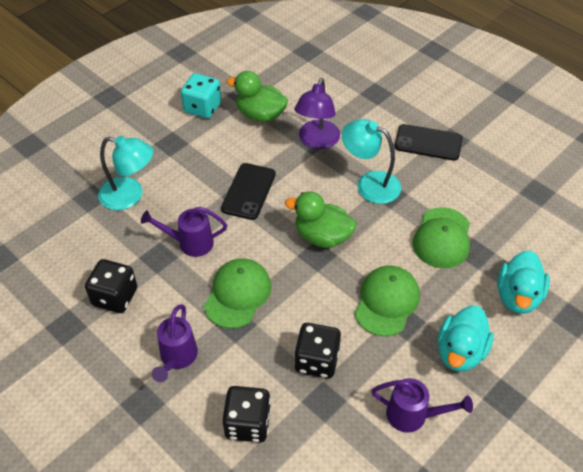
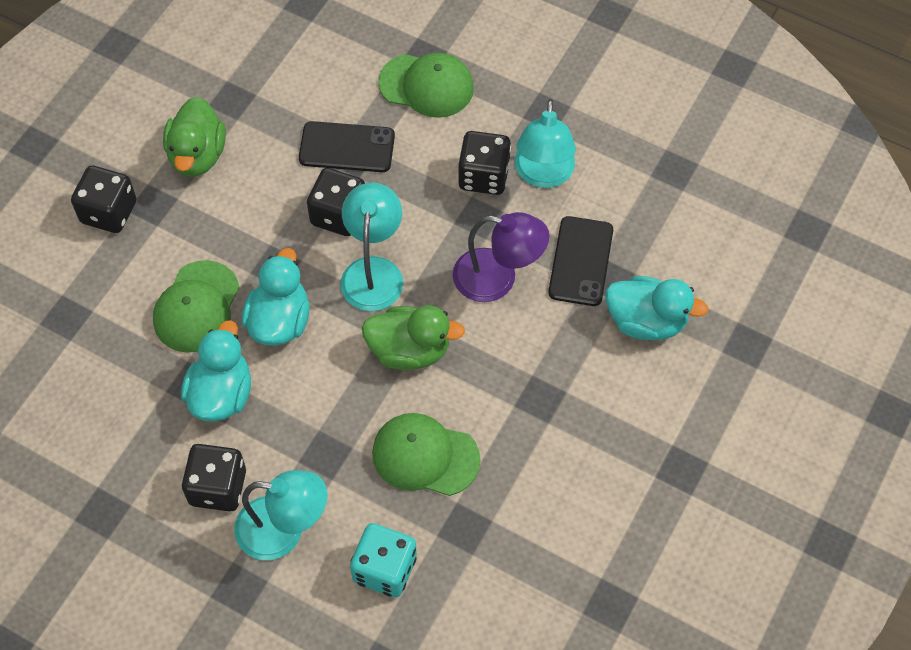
black dice: [85,259,137,313] [222,386,271,443] [294,323,341,379] = 3 -> [71,166,136,233] [182,444,246,512] [307,168,365,236] [458,131,511,195] = 4
purple watering can: [141,207,227,257] [152,304,198,382] [372,378,473,433] = 3 -> none = 0
turquoise duck: [438,305,494,372] [497,250,550,314] = 2 -> [181,320,251,422] [242,248,310,346] [606,276,708,340] = 3
turquoise lamp: [98,136,154,210] [342,119,401,204] = 2 -> [234,470,327,560] [341,183,403,311] [515,99,576,188] = 3

